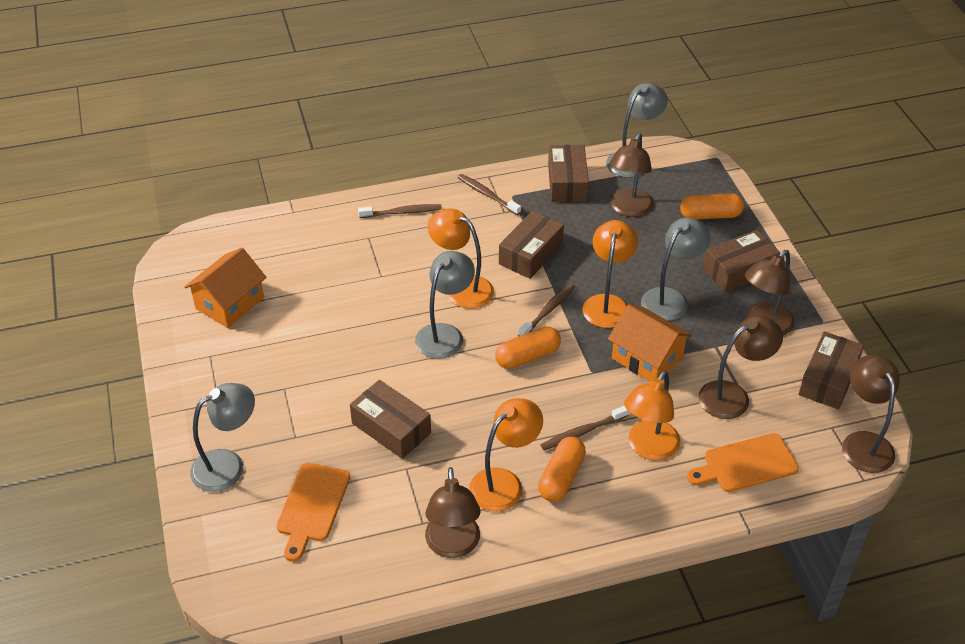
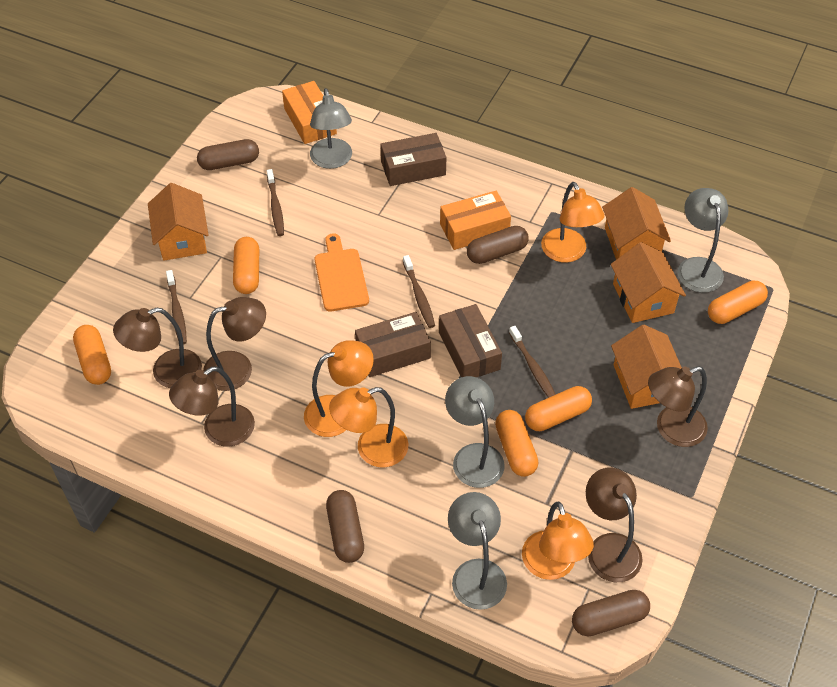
brown box: [350,380,431,459] [499,211,564,279] [548,145,589,202] [703,230,780,292] [798,331,864,410] = 5 -> [355,312,431,377] [380,133,446,186] [439,304,502,377] = 3
brown capsule: none = 0 -> [197,139,259,170] [326,490,364,563] [467,226,529,264] [572,590,650,636] = 4
orange box: none = 0 -> [282,81,337,144] [440,191,511,250] = 2
orange capsule: [495,326,561,369] [538,437,586,502] [680,193,744,219] = 3 -> [73,325,111,385] [233,237,259,294] [495,410,538,477] [525,386,592,431] [708,281,768,324] = 5
orange cutting board: [276,463,350,562] [687,433,799,492] = 2 -> [315,234,369,311] = 1
orange house: [184,248,267,328] [608,304,692,382] = 2 -> [148,183,208,261] [602,187,671,260] [611,242,686,323] [611,325,682,409] = 4

